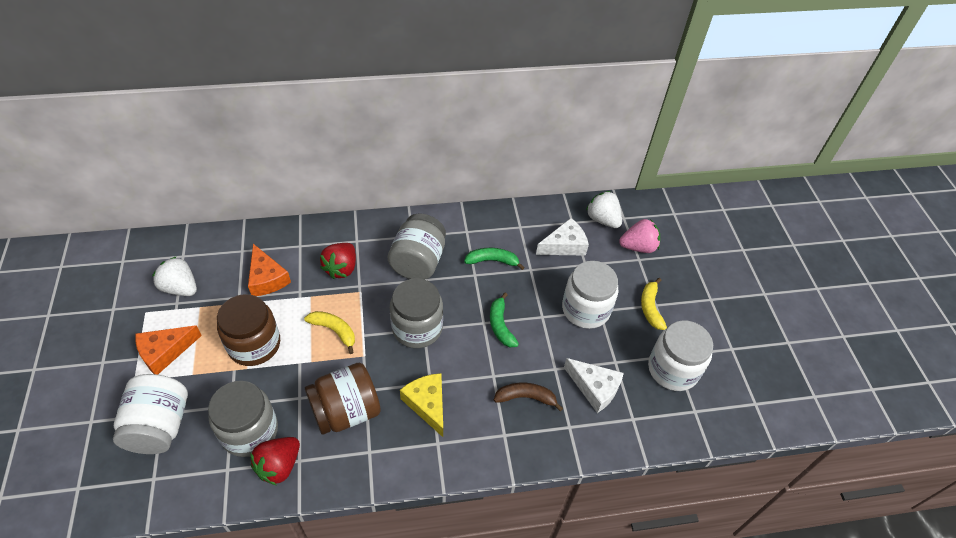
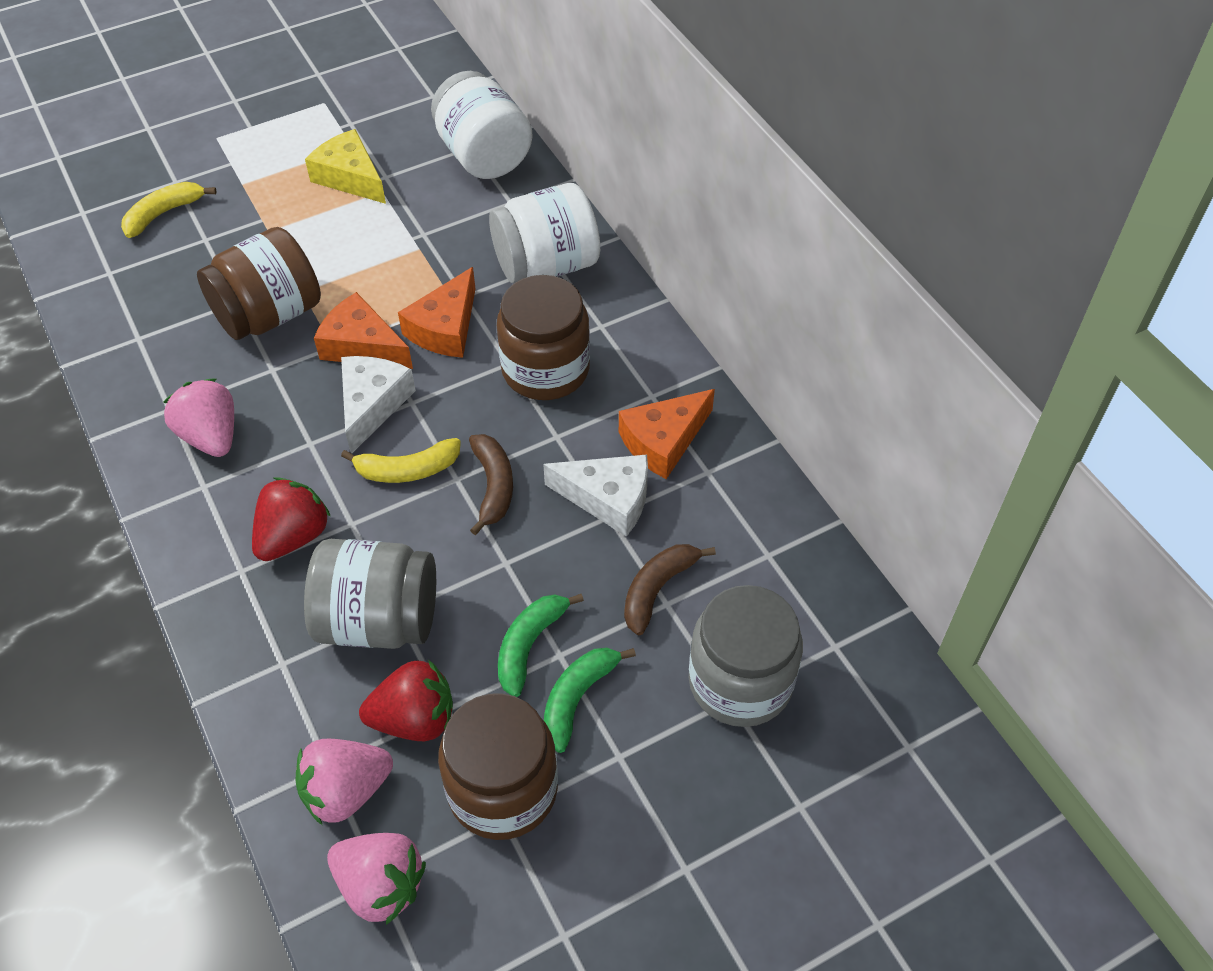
brown banana: [494,383,563,411] = 1 -> [469,434,513,535] [624,544,716,635] = 2
brown jar: [217,294,280,366] [305,363,381,435] = 2 -> [197,227,321,340] [438,693,558,840] [497,275,590,400] = 3
grey jar: [208,381,278,457] [388,214,446,280] [390,278,443,348] = 3 -> [304,539,436,649] [689,585,803,727] = 2
orange cheese: [135,325,202,375] [248,244,291,296] = 2 -> [314,292,413,369] [398,267,476,358] [619,389,715,479] = 3
pink strawberry: [619,219,660,253] = 1 -> [163,379,234,457] [296,738,393,825] [327,833,426,925] = 3
white jar: [113,374,188,454] [562,261,618,329] [648,320,713,391] = 3 -> [431,71,533,179] [489,183,600,283] = 2
white strawberry: [152,256,197,296] [586,191,622,228] = 2 -> none = 0

